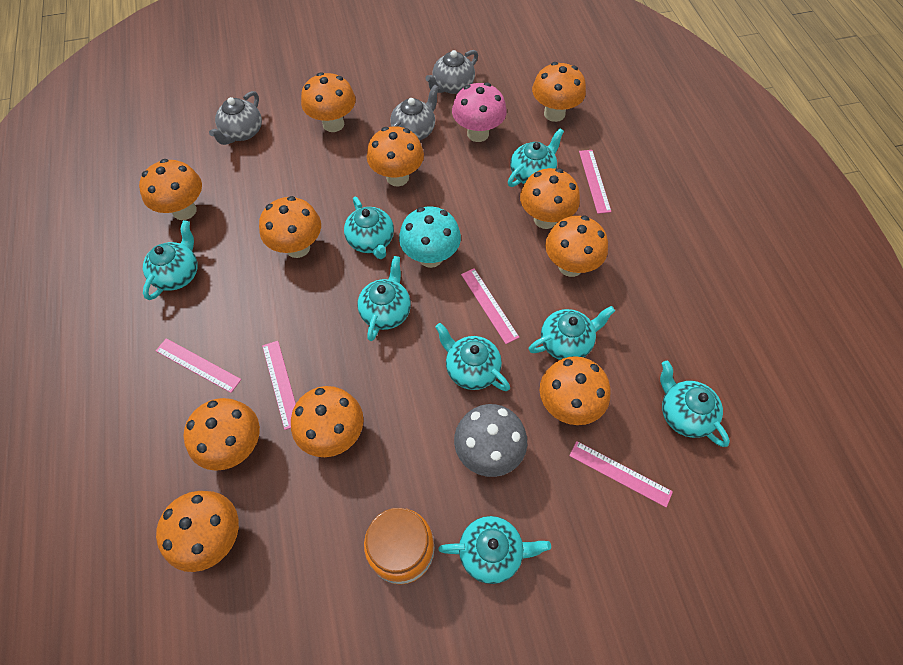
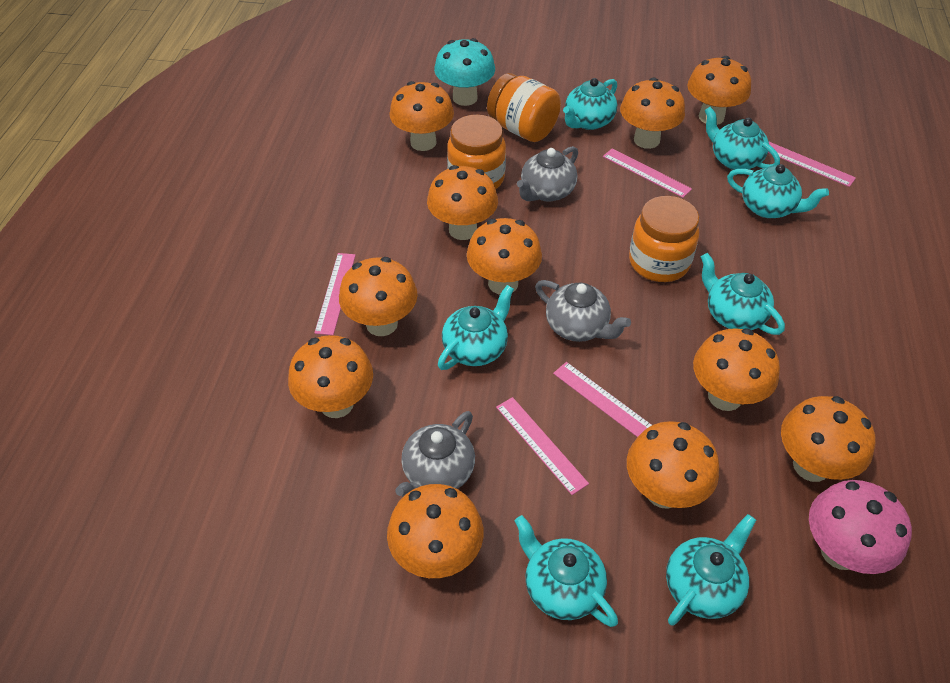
grey mushroom: [454,404,527,477] = 1 -> none = 0
orange jar: [364,508,434,585] = 1 -> [447,115,506,189] [487,73,561,142] [629,196,699,282] = 3
turquoise teapot: [143,220,198,300] [344,197,394,259] [358,256,411,341] [435,323,510,391] [439,516,551,584] [508,128,564,187] [528,306,615,360] [660,361,730,447] = 8 -> [438,285,514,370] [515,515,618,627] [563,78,617,130] [666,514,756,626] [701,253,785,335] [704,107,780,170] [727,164,829,218] = 7

